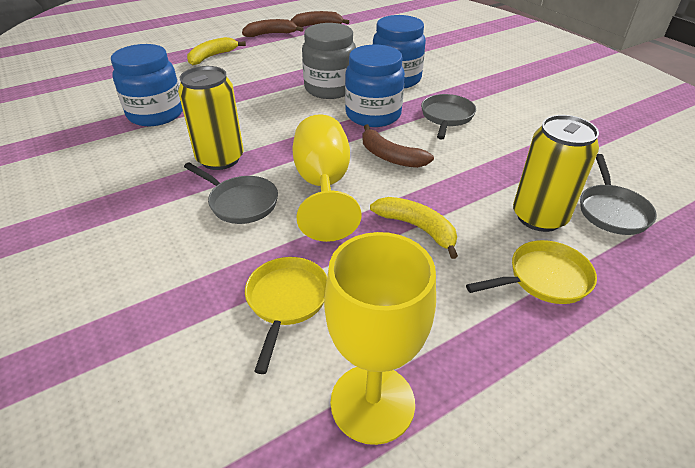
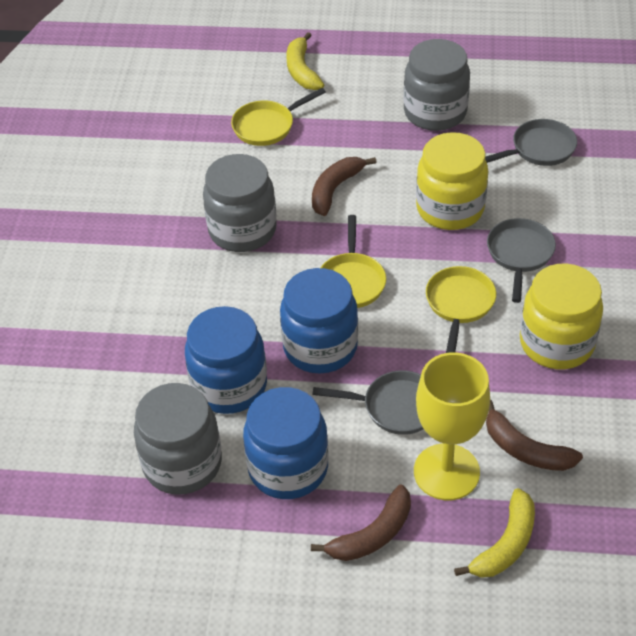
grey jar: [302,23,356,99] = 1 -> [134,383,222,495] [203,154,277,252] [404,39,470,131] = 3
yellow can: [178,66,243,170] [513,115,599,232] = 2 -> none = 0
yellow goblet: [293,114,361,242] [324,232,436,445] = 2 -> [414,352,490,500] = 1
yellow jar: none = 0 -> [416,132,488,230] [520,264,603,369] = 2
yellow pan: [245,257,327,374] [466,240,597,304] = 2 -> [231,88,326,146] [321,215,386,308] [426,266,496,353] = 3

